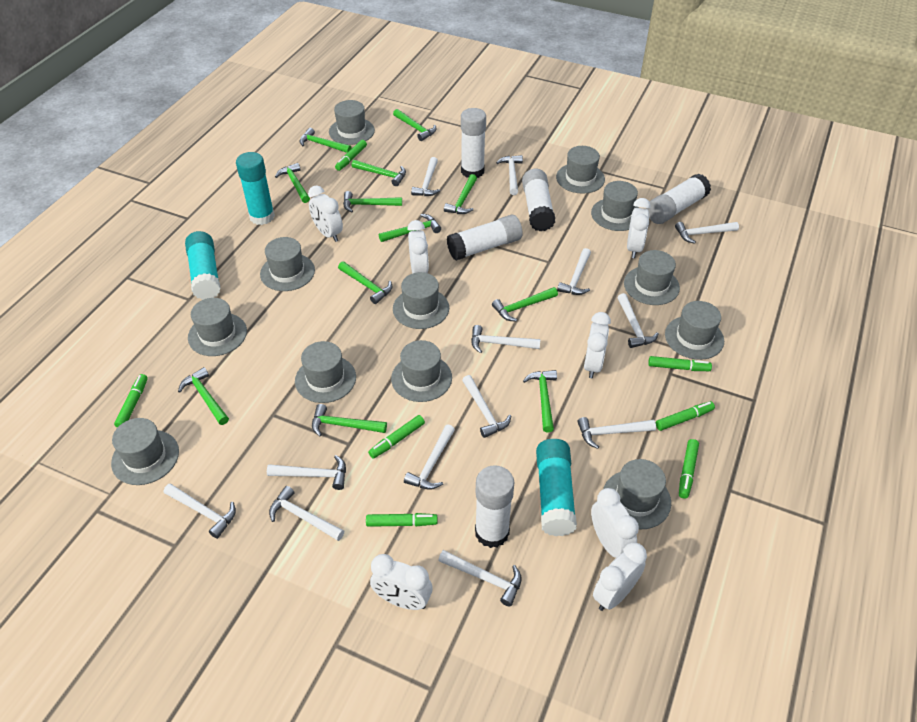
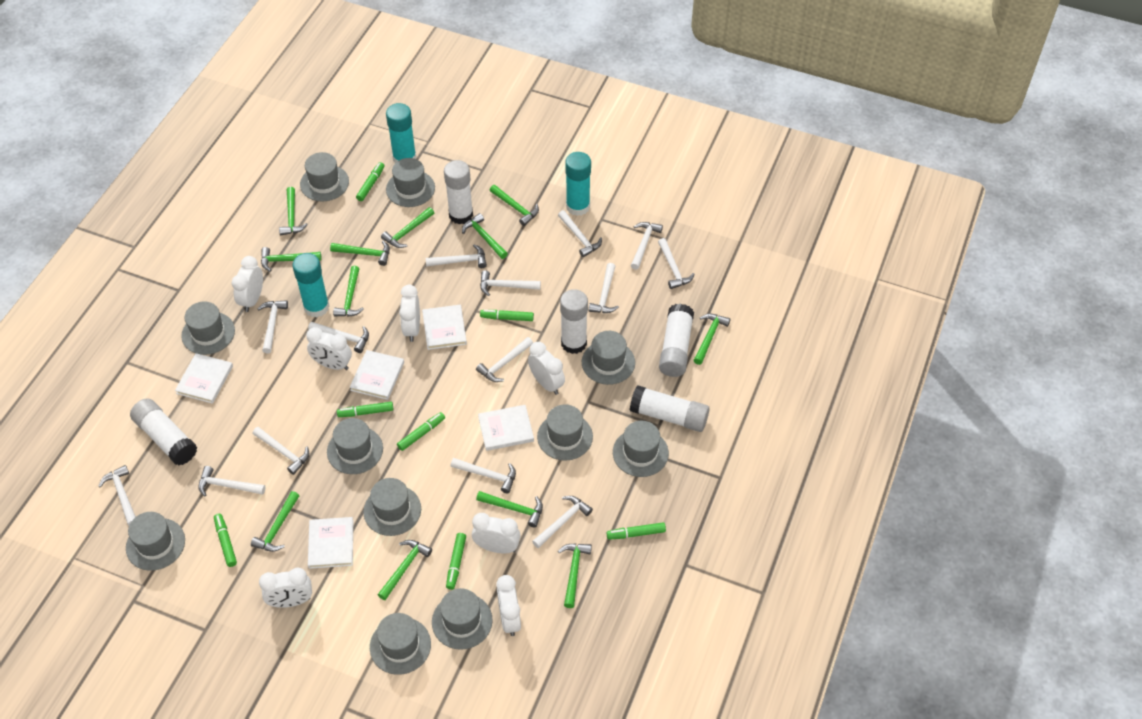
grey hat: [111,418,179,485] [188,298,247,356] [260,237,315,291] [295,341,356,403] [329,100,375,145] [391,340,452,402] [393,272,449,329] [556,146,605,194] [591,181,639,231] [603,459,671,530] [624,250,680,305] [665,301,724,360] = 12 -> [126,512,185,571] [181,301,235,355] [300,152,349,202] [327,418,383,474] [363,478,421,536] [370,613,431,675] [386,158,435,207] [432,588,492,650] [537,404,593,461] [582,331,635,385] [613,421,669,477] = 11
white book: none = 0 -> [175,353,233,404] [308,517,353,569] [350,350,404,400] [422,305,467,350] [478,405,534,451] = 5
white hammer: [164,483,236,539] [267,455,346,490] [269,486,344,541] [404,424,455,490] [411,157,440,196] [438,550,522,607] [462,375,511,438] [471,325,540,353] [496,155,523,195] [557,248,591,295] [577,417,656,449] [617,293,659,348] [675,222,739,244] = 13 -> [98,465,136,526] [198,466,265,496] [253,427,309,475] [258,300,288,353] [308,322,369,353] [426,244,487,268] [451,458,516,494] [476,337,533,382] [480,271,541,296] [532,496,593,548] [558,210,602,257] [589,263,619,313] [631,222,663,270] [658,238,695,289] = 14

